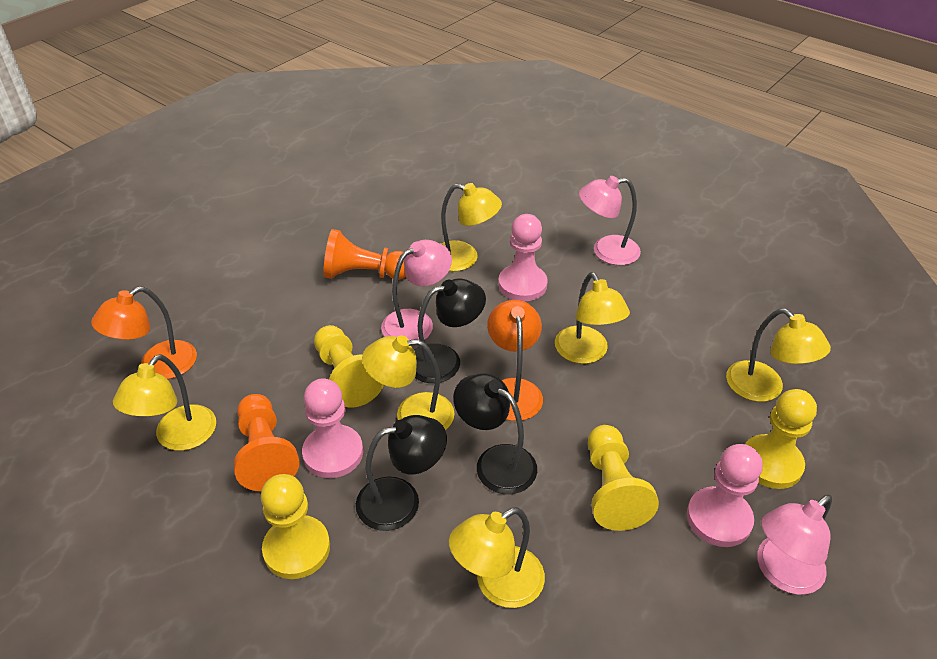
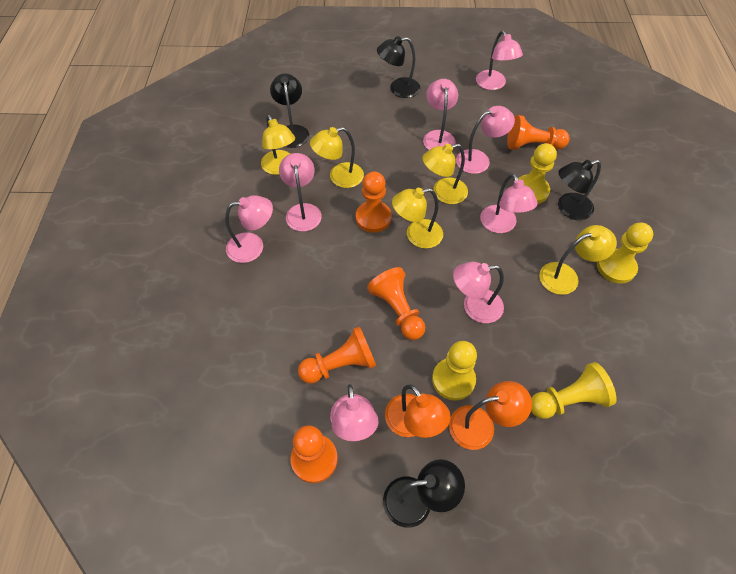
black lamp: [356,415,447,531] [414,278,486,383] [453,373,537,494] = 3 -> [270,74,309,148] [377,36,420,98] [383,459,465,528] [558,160,601,220] = 4
orange pawn: [234,394,299,491] [323,229,406,279] = 2 -> [291,425,338,483] [298,326,376,384] [356,171,392,233] [367,267,425,340] [507,115,570,150] = 5
pink lamp: [381,240,452,340] [579,176,641,265] [757,494,832,595] = 3 -> [225,195,273,263] [279,153,322,232] [330,384,379,441] [423,79,458,150] [453,262,504,323] [456,106,515,174] [476,30,523,90] [480,174,538,233] = 8
pink pawn: [302,378,363,478] [498,214,548,301] [687,444,763,547] = 3 -> none = 0
yellow lamp: [113,354,216,451] [362,335,454,430] [441,183,502,271] [449,507,545,608] [555,272,630,364] [726,308,831,402] = 6 -> [261,115,295,175] [310,127,364,188] [392,188,443,249] [422,144,468,204] [539,225,617,295] = 5

